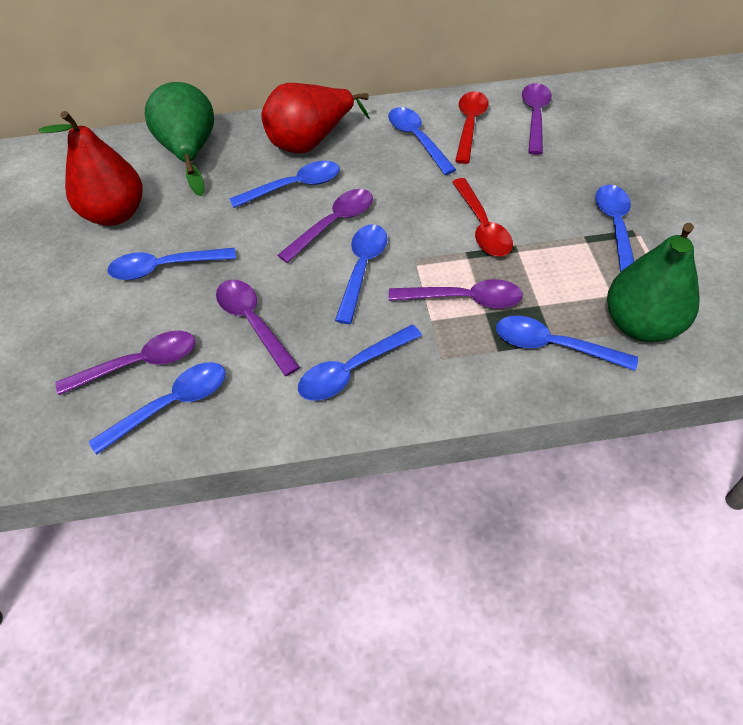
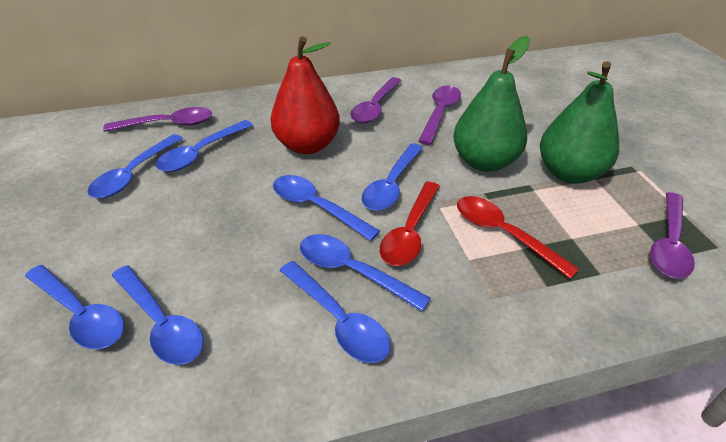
purple spoon: [56,331,195,395] [216,280,300,376] [278,189,373,263] [389,279,523,309] [522,83,552,155] = 5 -> [103,107,212,132] [350,77,402,124] [418,86,461,145] [650,192,695,279] = 4
red pear: [39,111,143,226] [261,83,369,153] = 2 -> [270,36,340,154] = 1

